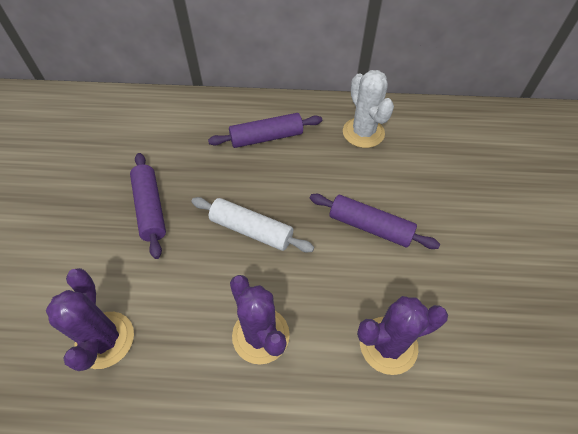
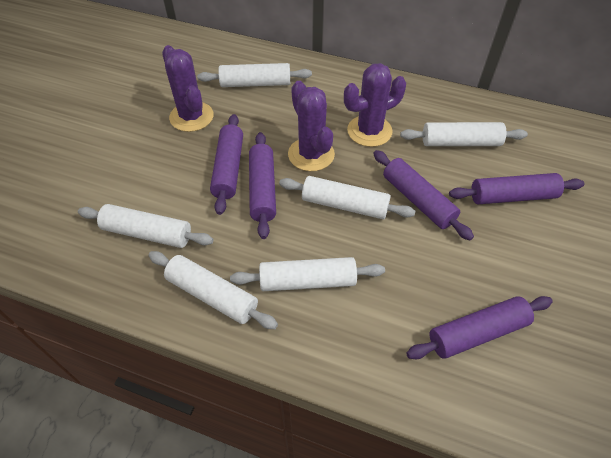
purple rolling pin: [130,153,166,259] [208,113,322,148] [310,194,440,249] = 3 -> [210,114,243,215] [249,132,276,239] [373,150,474,241] [406,296,553,359] [449,173,585,204] = 5
white cactus: [343,70,394,148] = 1 -> none = 0
white rolling pin: [191,197,314,252] = 1 -> [78,204,213,248] [148,251,278,329] [197,63,312,87] [230,257,385,291] [279,176,415,219] [400,122,528,146] = 6

